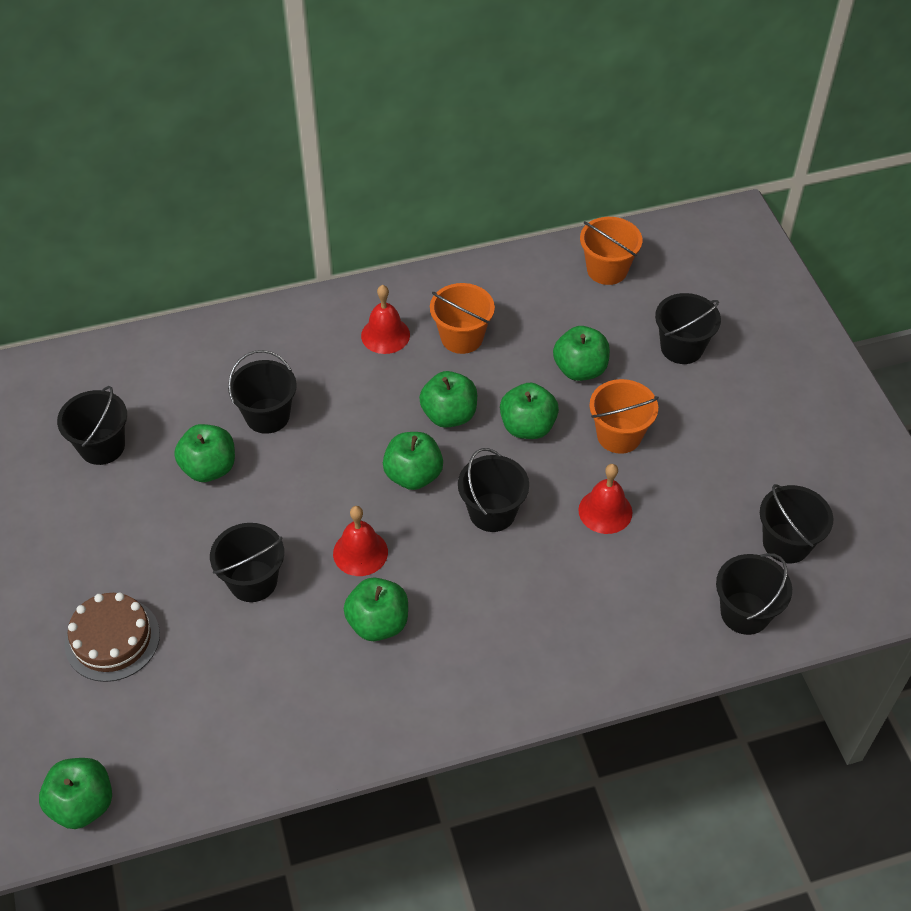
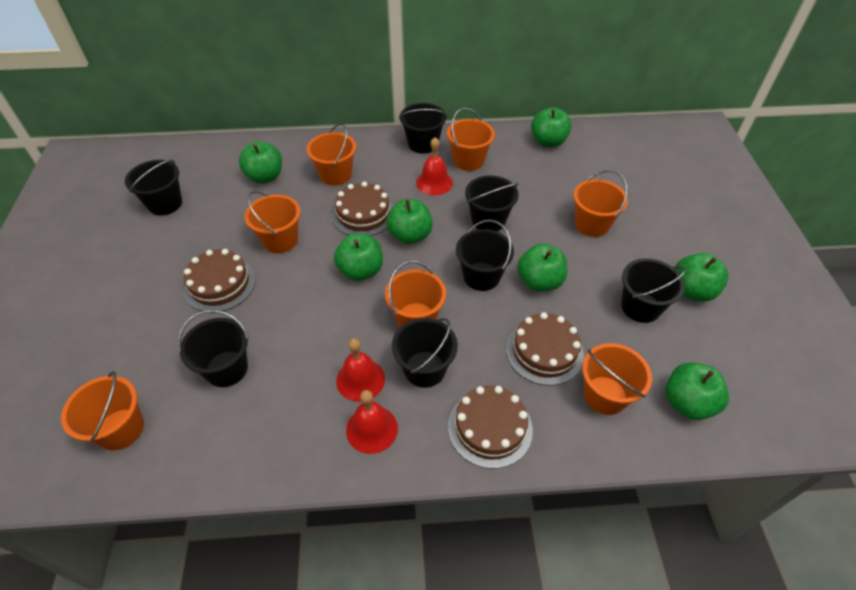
brown cake: [65,592,160,682] = 1 -> [183,249,256,311] [331,181,394,236] [448,386,533,469] [506,312,584,386] = 4
orange bucket: [430,283,495,354] [580,217,642,285] [589,379,659,454] = 3 -> [61,371,144,450] [245,191,300,253] [307,123,356,186] [385,261,446,327] [447,108,495,171] [573,170,628,237] [582,343,652,415] = 7

